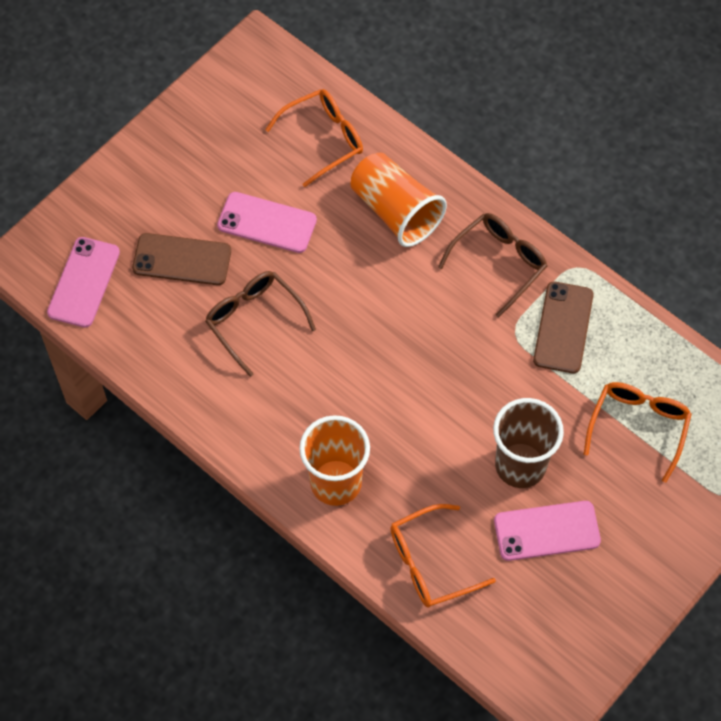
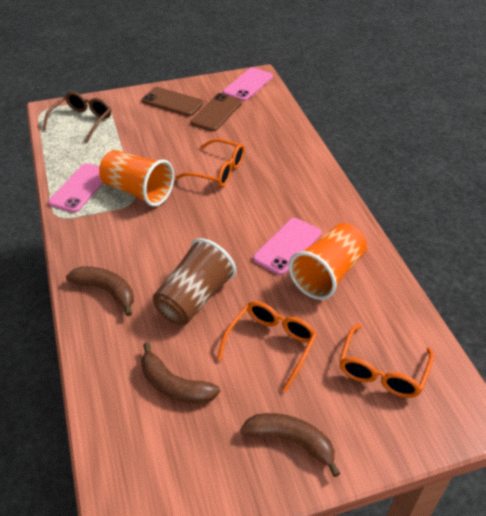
brown banana: none = 0 -> [66,266,134,316] [141,342,220,404] [240,413,341,477] = 3
brown glasses: [205,271,316,377] [438,213,547,317] = 2 -> [42,91,111,143] = 1

